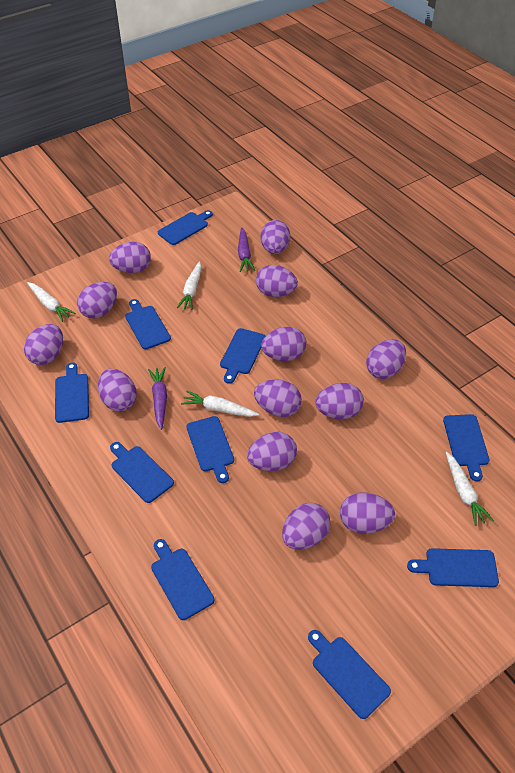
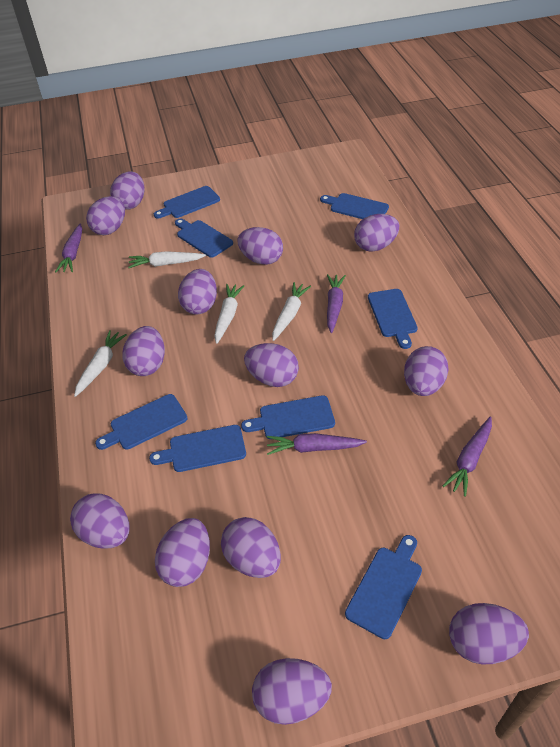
blue cutting board: [55,362,89,423] [110,442,174,503] [125,299,171,349] [151,539,214,620] [158,210,213,245] [186,416,234,483] [220,328,265,384] [308,630,391,719] [407,548,499,587] [443,414,490,482] = 10 -> [95,394,187,450] [149,425,246,472] [154,186,220,219] [175,218,233,258] [241,395,335,439] [320,193,389,219] [345,535,422,639] [368,289,418,349] = 8
purple carrot: [148,367,167,430] [238,227,255,272] = 2 -> [55,224,82,272] [267,433,367,455] [327,274,346,333] [443,416,492,497] = 4

